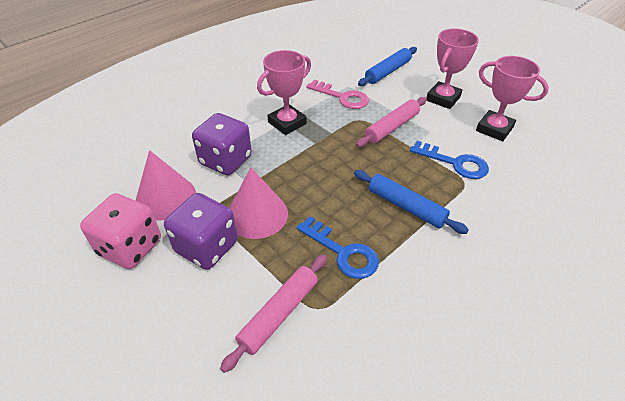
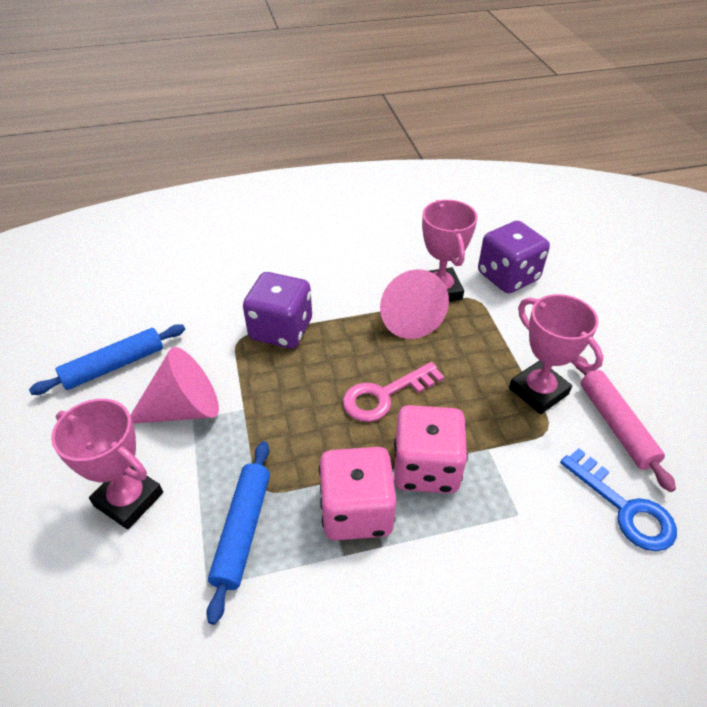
blue key: [297,216,379,279] [410,141,489,179] = 2 -> [560,448,677,551] = 1
pink dice: [80,193,161,269] = 1 -> [319,447,396,540] [394,405,468,494] = 2
pink rolling pin: [220,254,327,373] [356,97,427,147] = 2 -> [575,356,676,492] = 1

